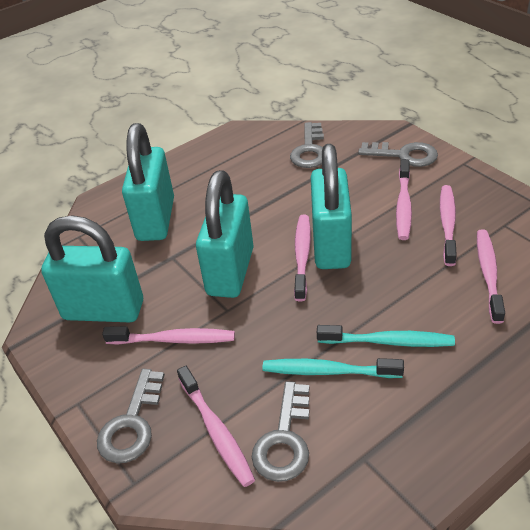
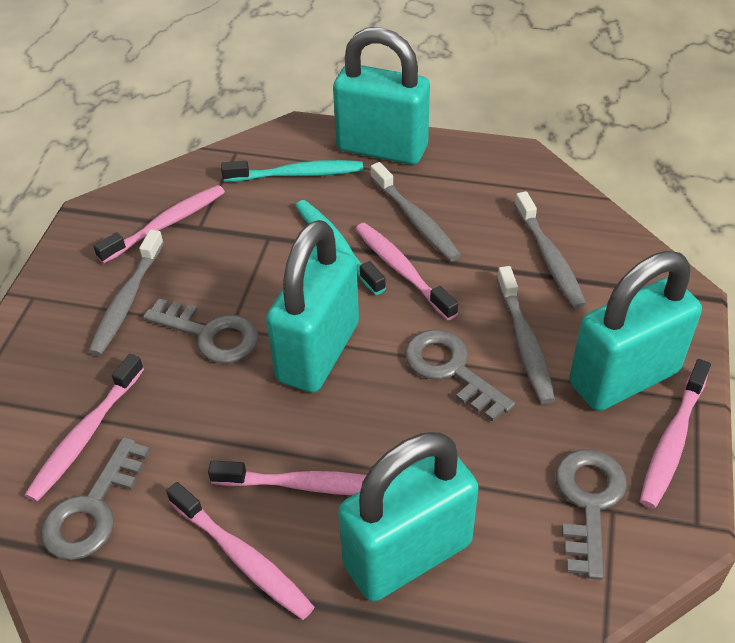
grey toothbrush: none = 0 -> [88,230,164,356] [370,162,461,261] [497,266,555,404] [514,191,587,309] = 4

